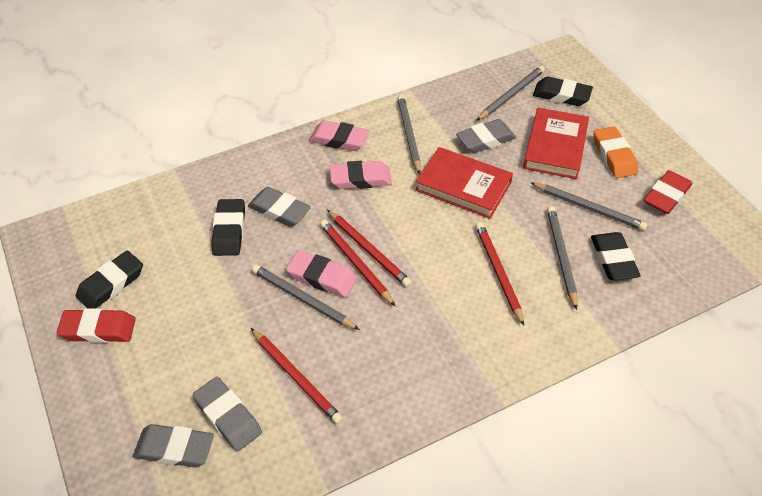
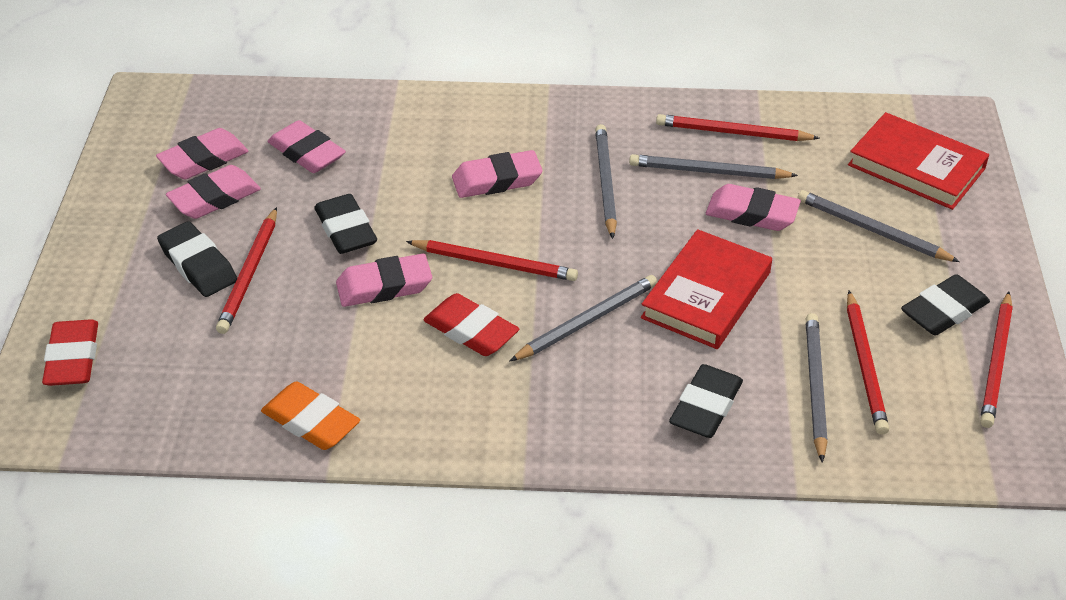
grey eraser: [133,424,214,468] [192,377,262,452] [248,187,311,227] [456,119,516,153] = 4 -> none = 0
pink eraser: [286,250,357,297] [309,120,370,151] [329,161,392,189] = 3 -> [156,128,249,179] [166,165,261,219] [268,120,346,173] [336,254,432,307] [452,150,543,198] [706,184,801,231] = 6
red pencil: [251,328,343,424] [320,220,395,306] [327,210,412,287] [476,222,524,326] = 4 -> [216,207,277,334] [406,240,578,281] [656,114,820,141] [847,291,889,435] [980,291,1013,428] = 5

